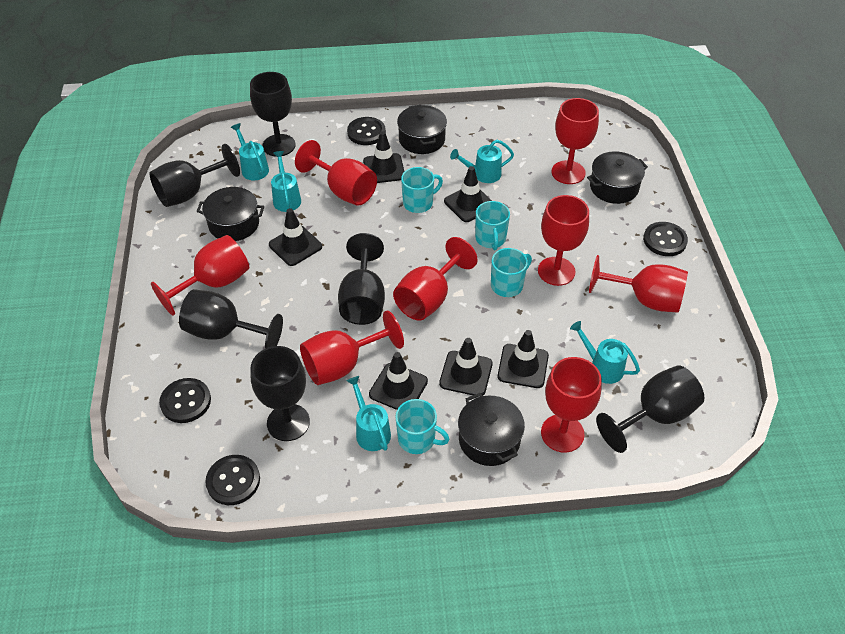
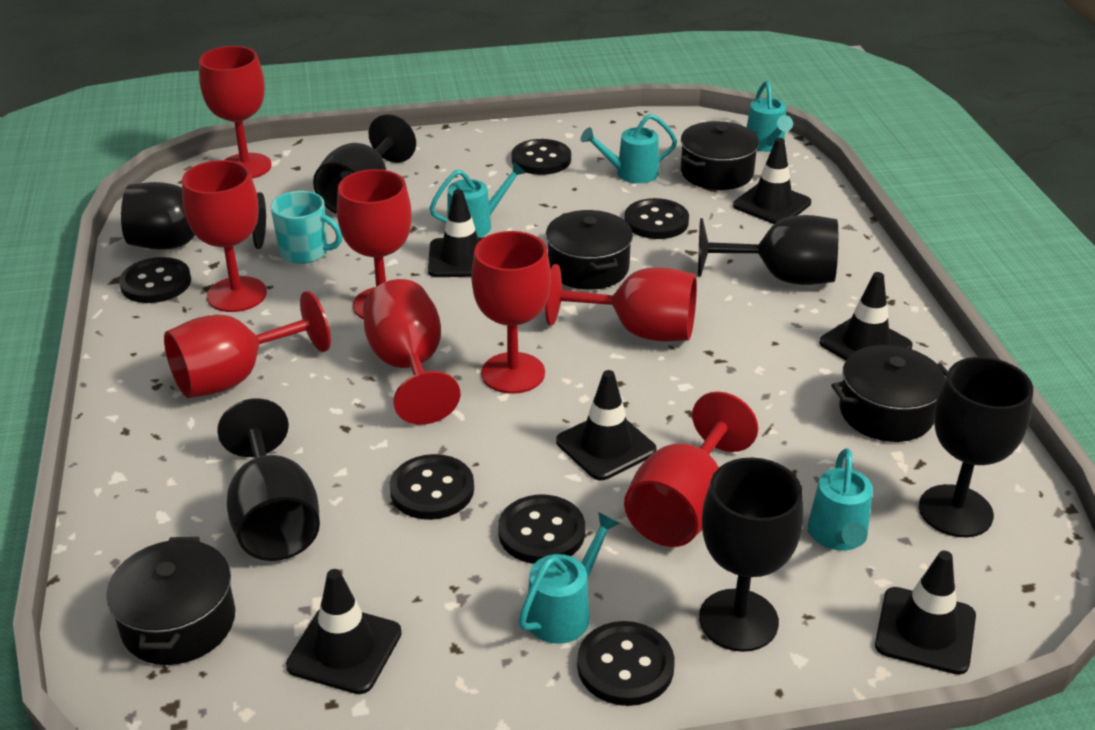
black button: [159,378,211,423] [205,455,260,505] [347,117,386,145] [643,222,688,256] = 4 -> [119,257,191,303] [390,454,474,520] [498,495,585,564] [511,139,571,175] [577,621,675,706] [624,198,689,239] = 6
turquoise mug: [395,399,450,454] [401,167,443,213] [475,201,510,250] [491,248,532,297] = 4 -> [271,191,343,264] = 1

